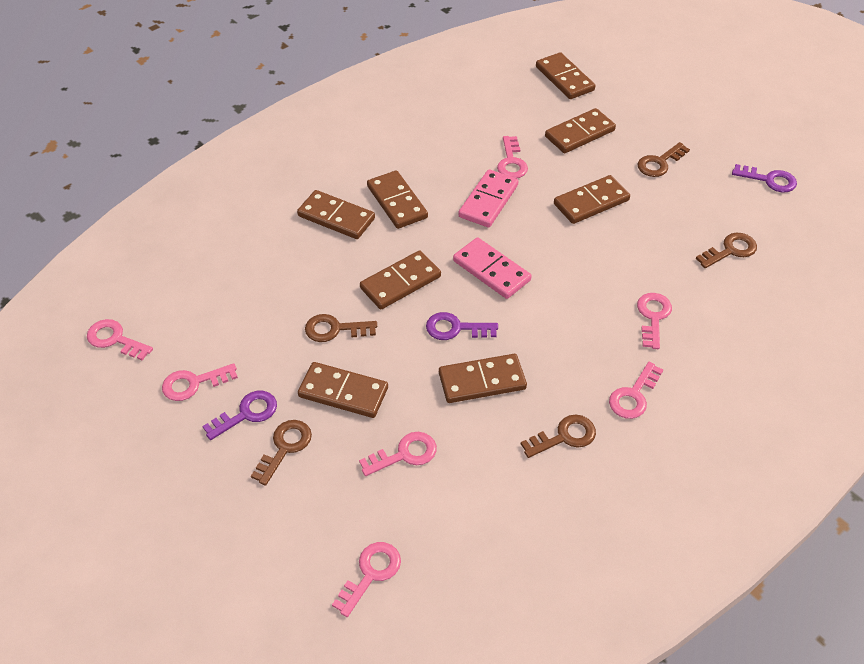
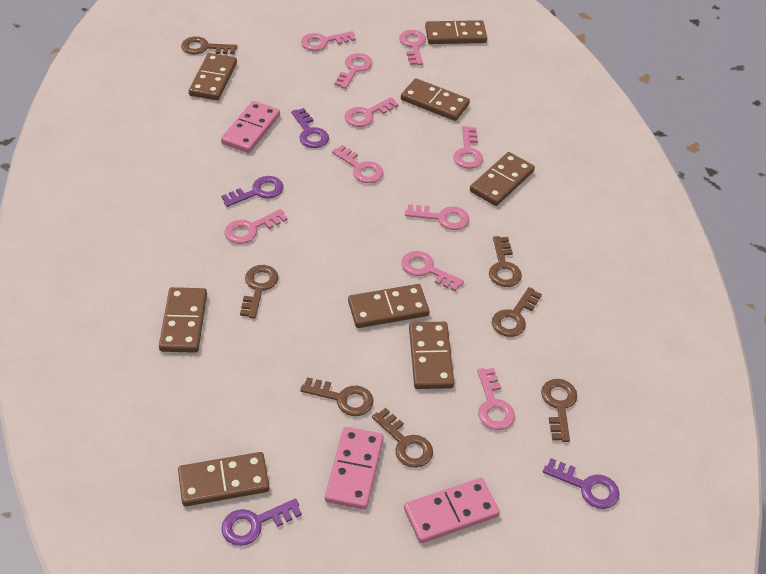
brown key: [251,420,312,486] [305,314,377,342] [521,415,596,458] [638,142,690,177] [696,233,757,268] = 5 -> [181,36,238,55] [240,265,279,319] [300,377,374,416] [372,408,433,468] [489,236,522,287] [492,287,542,337] [541,379,577,442] = 7
pink domino: [453,237,531,299] [458,169,518,228] = 2 -> [221,101,280,153] [325,427,384,510] [404,478,500,543] = 3
pink key: [87,319,153,360] [162,363,238,401] [332,542,401,617] [359,432,437,476] [497,136,528,179] [609,362,663,419] [637,293,672,349] = 7 -> [225,209,288,244] [301,31,356,51] [332,145,384,183] [334,53,372,89] [344,97,399,127] [399,30,426,65] [401,251,464,291] [405,204,469,230] [453,126,483,169] [477,368,515,430] = 10
purple key: [202,391,277,440] [426,312,498,340] [732,164,797,192] = 3 -> [221,176,283,207] [221,499,302,546] [291,108,329,148] [543,458,620,509] = 4

